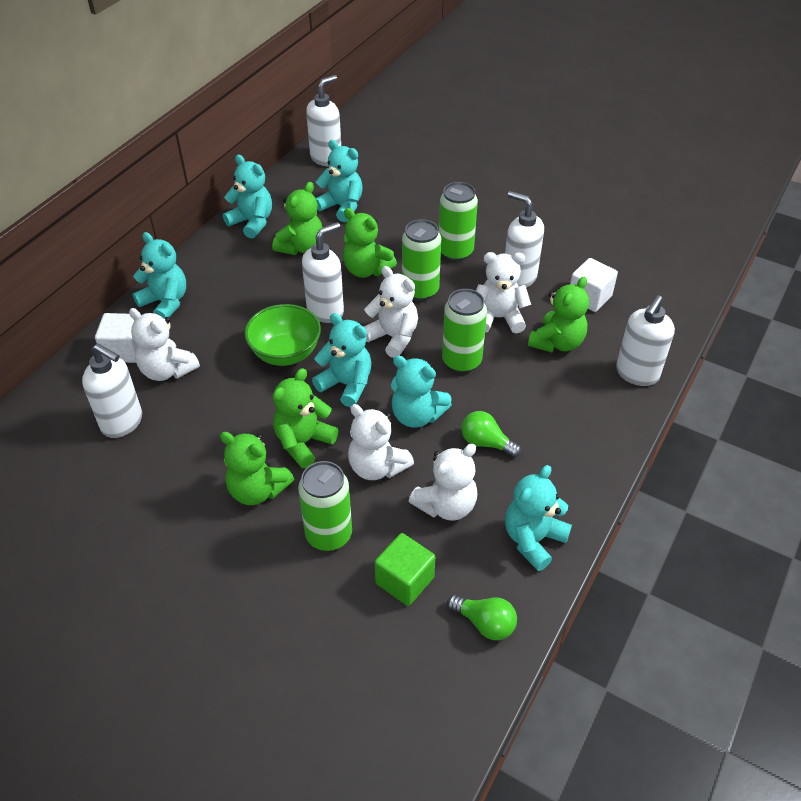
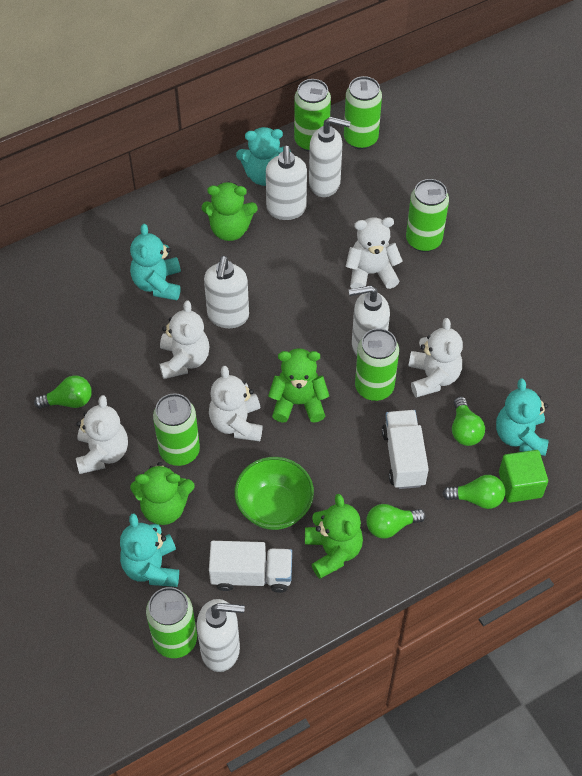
green can: [298,461,352,551] [402,219,441,301] [439,182,478,261] [442,289,487,373] = 4 -> [146,587,197,658] [153,393,200,466] [294,79,331,152] [344,76,382,149] [355,328,399,401] [406,179,449,252] = 6
green light bulb: [447,595,517,640] [461,411,521,457] = 2 -> [34,376,92,409] [366,504,426,539] [442,475,505,509] [452,397,485,446] = 4
green teddy bear: [220,432,294,505] [272,182,323,255] [273,368,339,468] [343,208,397,278] [528,277,589,352] = 5 -> [130,462,195,525] [202,182,257,241] [268,348,329,423] [305,494,363,579] = 4
turquoise teddy bear: [133,232,186,319] [223,155,272,239] [312,313,372,407] [316,140,363,222] [391,356,452,428] [505,465,572,571] = 6 -> [120,514,179,587] [130,224,181,300] [236,127,284,186] [496,378,549,456] = 4
white cube: [95,313,137,363] [570,258,618,312] = 2 -> none = 0
white truck: none = 0 -> [209,541,292,593] [382,410,429,489] = 2

